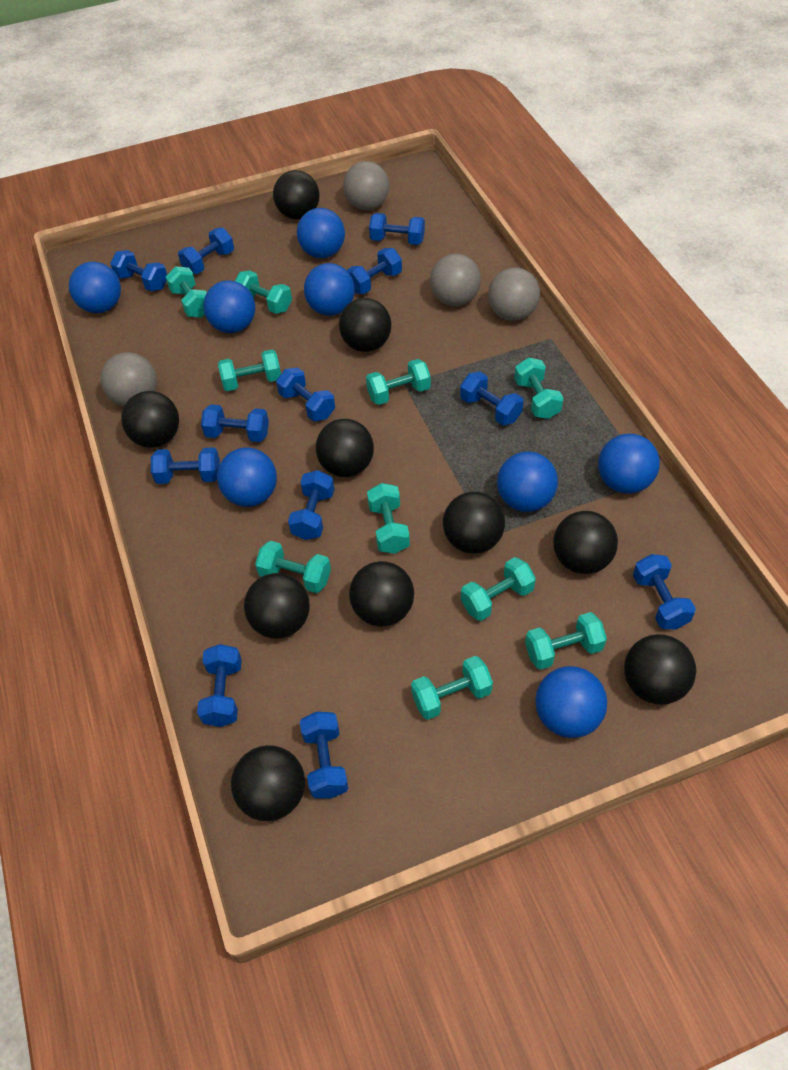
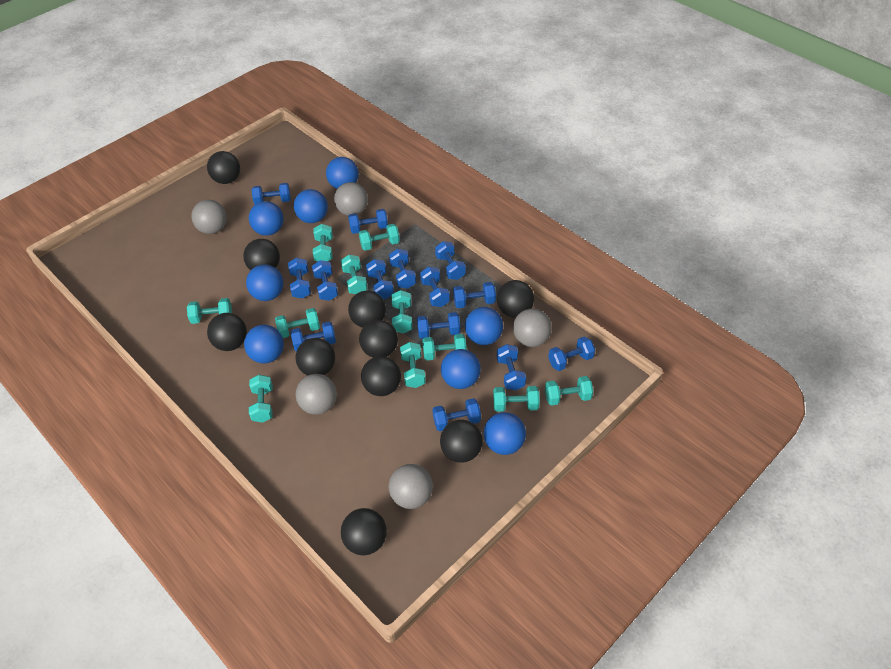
blue dumbbell: [110,250,167,292] [151,447,220,484] [178,227,234,274] [197,644,242,727] [201,404,269,442] [276,367,335,422] [288,470,334,540] [300,712,348,798] [346,248,402,294] [369,213,425,245] [460,371,523,426] [633,554,696,630] = 12 -> [252,183,291,204] [288,258,311,299] [291,322,336,351] [312,260,338,301] [348,209,388,234] [366,259,394,299] [389,249,416,289] [417,312,460,339] [420,267,450,307] [432,398,481,431] [435,241,466,280] [453,282,496,308] [496,344,526,390] [548,336,595,371] = 14
grey ball: [100,352,157,407] [343,161,389,210] [430,254,481,306] [488,267,540,321] = 4 -> [191,200,227,234] [296,374,337,415] [334,182,368,216] [389,464,433,509] [513,309,551,347] = 5
turquoise dumbbell: [166,266,207,318] [218,350,281,391] [235,271,292,314] [255,541,331,593] [366,359,431,405] [367,483,410,554] [411,656,493,720] [461,557,536,621] [514,358,563,419] [525,612,607,670] = 10 -> [187,298,232,324] [249,375,273,423] [275,308,320,338] [313,224,333,261] [341,255,367,294] [359,224,400,251] [391,290,412,334] [400,342,426,388] [422,334,467,361] [493,386,540,412] [545,376,593,406] = 11

